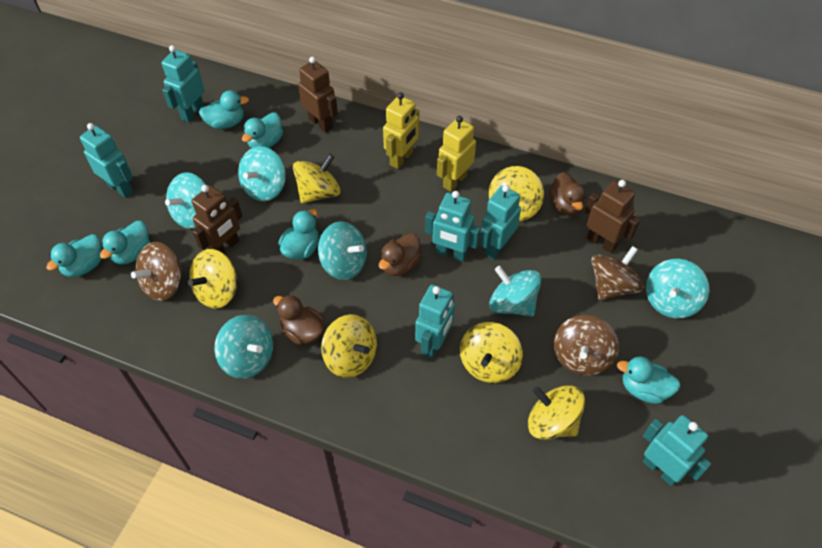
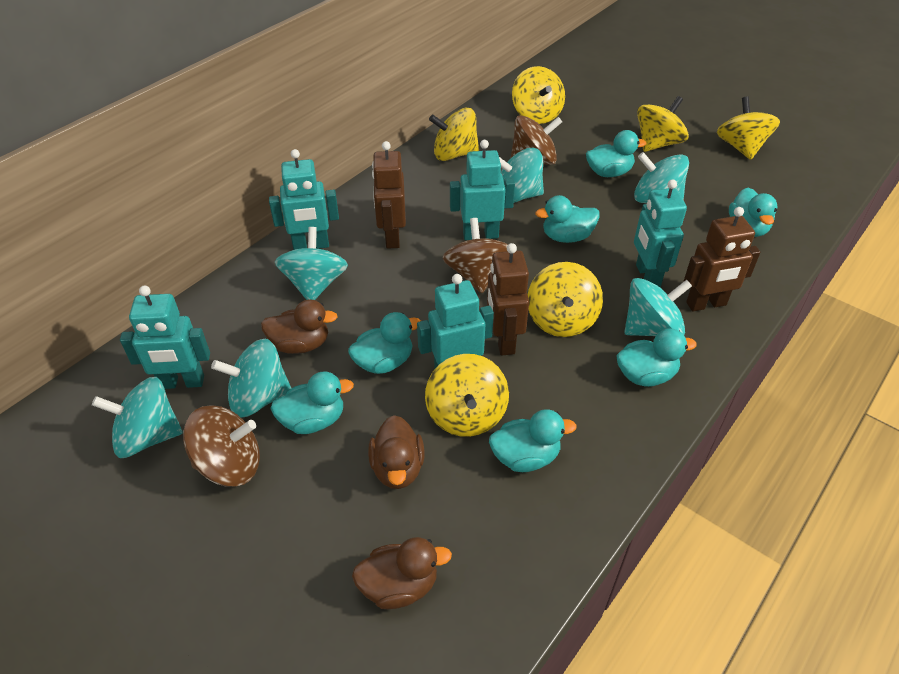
turquoise duck: [46,234,102,277] [100,221,150,265] [199,90,249,129] [242,113,283,148] [278,209,319,260] [617,357,680,404] = 6 -> [270,371,354,434] [348,312,421,374] [489,409,577,472] [535,195,600,243] [586,130,646,177] [616,328,697,387] [729,188,778,237] = 7
turquoise robot: [80,123,133,198] [162,45,204,122] [415,284,455,359] [425,191,481,262] [480,185,521,260] [643,415,711,486] = 6 -> [120,286,210,389] [269,149,339,250] [417,274,494,369] [450,140,515,240] [634,179,687,287] = 5
yellow robot: [383,92,419,169] [437,116,476,192] = 2 -> none = 0

